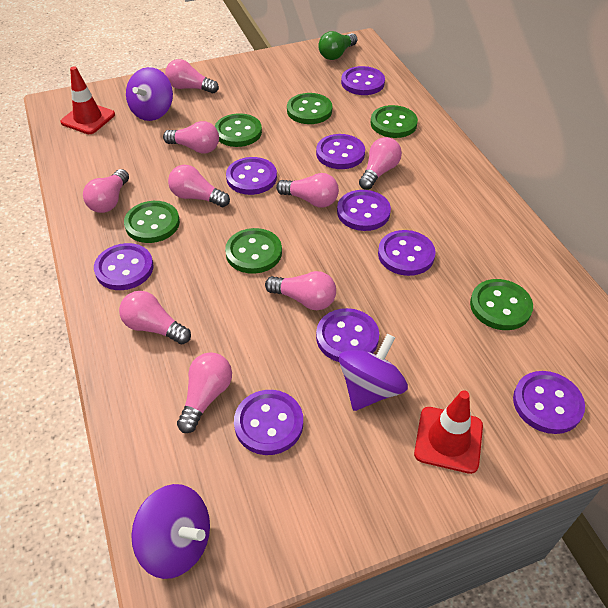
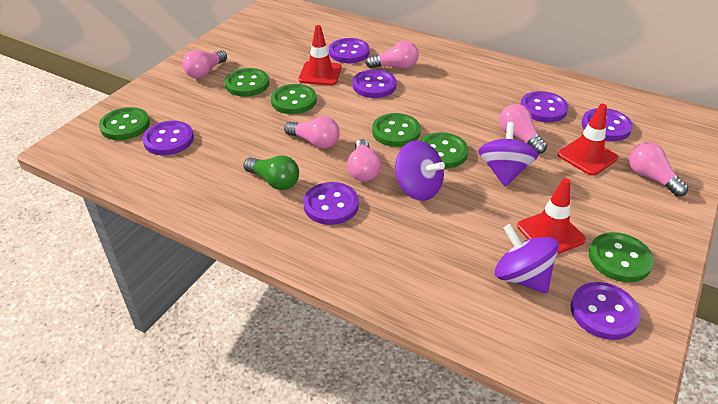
pink light bulb: [83,169,129,213] [119,291,191,344] [163,121,219,154] [165,59,219,93] [168,165,230,207] [177,352,232,433] [265,271,336,310] [276,173,339,208] [359,137,402,190] = 9 -> [182,50,227,79] [284,116,340,149] [347,139,381,182] [365,41,419,69] [499,104,547,154] [629,142,688,197] = 6
purple button: [94,243,153,290] [226,157,277,195] [234,390,303,455] [316,134,365,169] [316,308,379,362] [337,190,391,231] [341,66,385,95] [378,230,436,276] [513,371,585,434] = 9 -> [142,121,194,155] [303,182,359,225] [329,38,370,63] [353,69,397,98] [520,91,568,122] [571,282,641,340] [581,108,633,141] = 7
red traffic cone: [60,66,115,134] [414,390,483,474] = 2 -> [299,25,341,85] [517,178,586,254] [558,104,618,176] = 3

